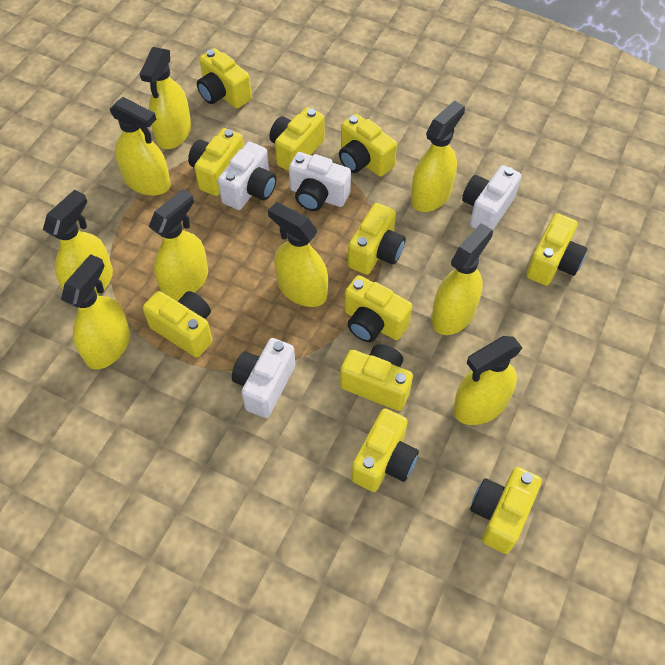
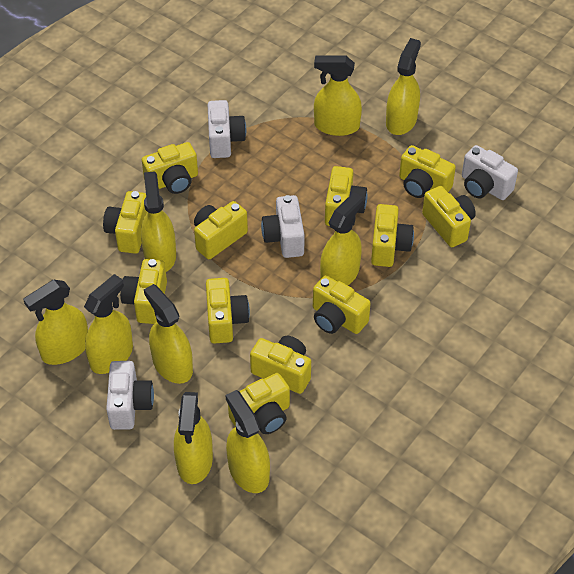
yellow camera: [143,291,212,358] [188,128,244,196] [197,48,252,108] [269,107,325,171] [339,114,397,177] [340,344,413,411] [344,275,412,342] [348,203,406,275] [351,408,419,492] [470,467,542,554] [526,213,587,286] = 11 -> [103,191,147,254] [120,259,167,324] [142,142,198,194] [194,201,248,259] [206,278,250,344] [228,373,290,434] [250,336,311,394] [313,275,371,334] [325,166,367,226] [371,204,414,267] [399,145,456,198] [422,186,476,247] = 12

